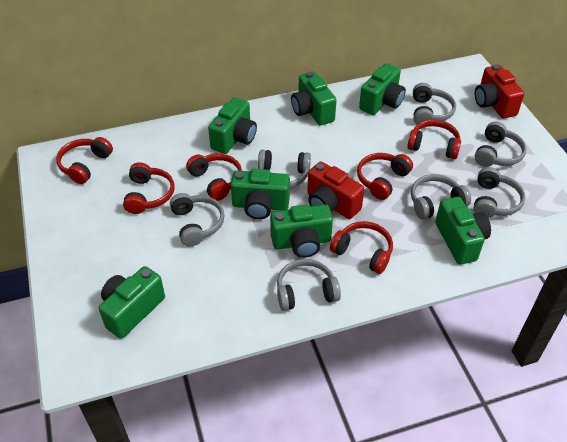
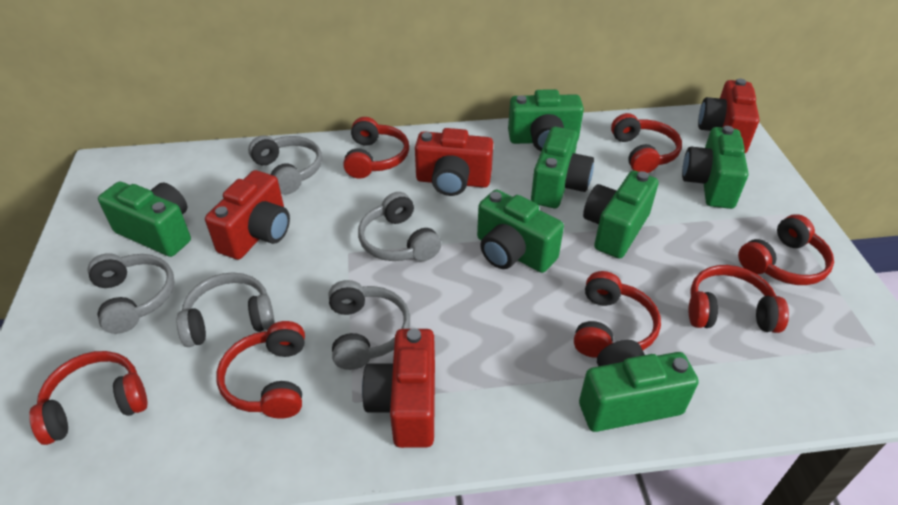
grey headphones: [170,193,224,246] [258,150,311,188] [277,259,341,311] [411,174,471,220] [413,83,456,125] [473,167,525,218] [474,121,526,167] = 7 -> [88,253,174,334] [177,272,275,347] [248,135,322,195] [329,280,410,370] [358,192,442,261] = 5
red camera: [307,162,364,219] [475,64,525,119] = 2 -> [205,170,290,260] [362,328,435,448] [415,128,493,196] [698,79,759,153] = 4
red headphones: [56,137,113,184] [123,162,175,214] [186,154,242,201] [330,221,393,274] [357,153,413,200] [407,120,461,159] = 6 -> [29,351,147,445] [216,321,305,419] [343,117,409,178] [574,271,661,358] [611,113,682,173] [689,265,789,333] [738,214,834,285] = 7

